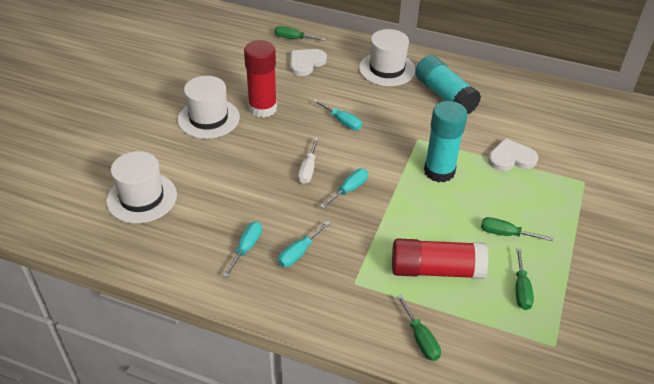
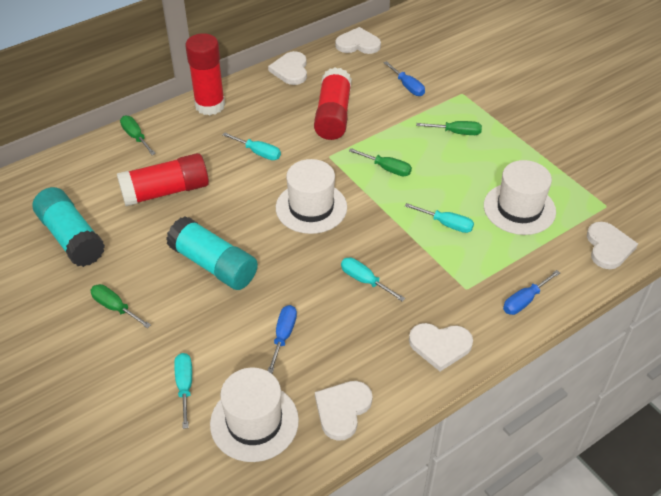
blue screwdriver: none = 0 -> [268,305,297,374] [383,61,425,96] [503,270,560,315] = 3
red glue stick: [244,40,277,118] [392,238,489,279] = 2 -> [117,153,209,206] [185,33,225,115] [314,67,352,140] = 3
white heart: [290,49,327,76] [488,138,539,171] = 2 -> [268,51,307,85] [315,381,373,441] [335,27,381,54] [409,323,473,371] [587,222,638,269] = 5
white screwdriver: [298,137,319,184] = 1 -> none = 0

